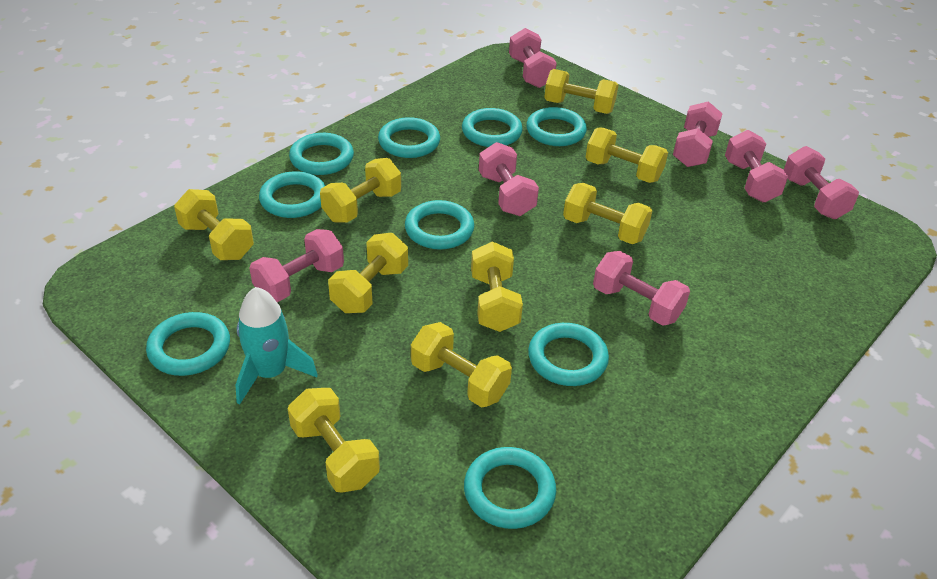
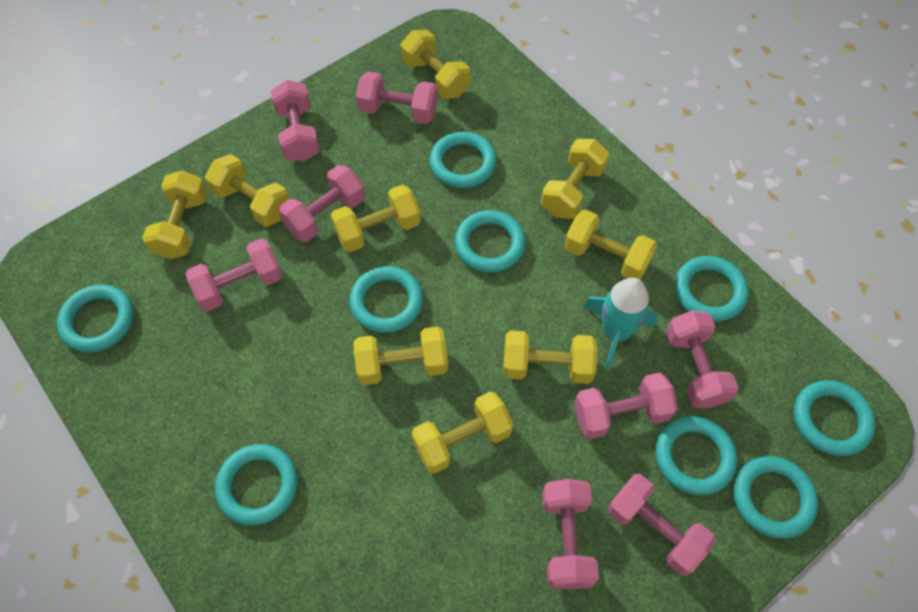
pink dumbbell: [250,229,344,302] [479,142,539,216] [509,28,557,88] [593,251,690,326] [673,102,723,167] [725,130,788,202] [784,146,859,219] = 7 -> [186,238,283,311] [271,80,320,162] [278,165,365,242] [356,71,438,124] [542,479,599,590] [574,373,678,439] [607,474,716,576] [666,311,739,408] = 8

